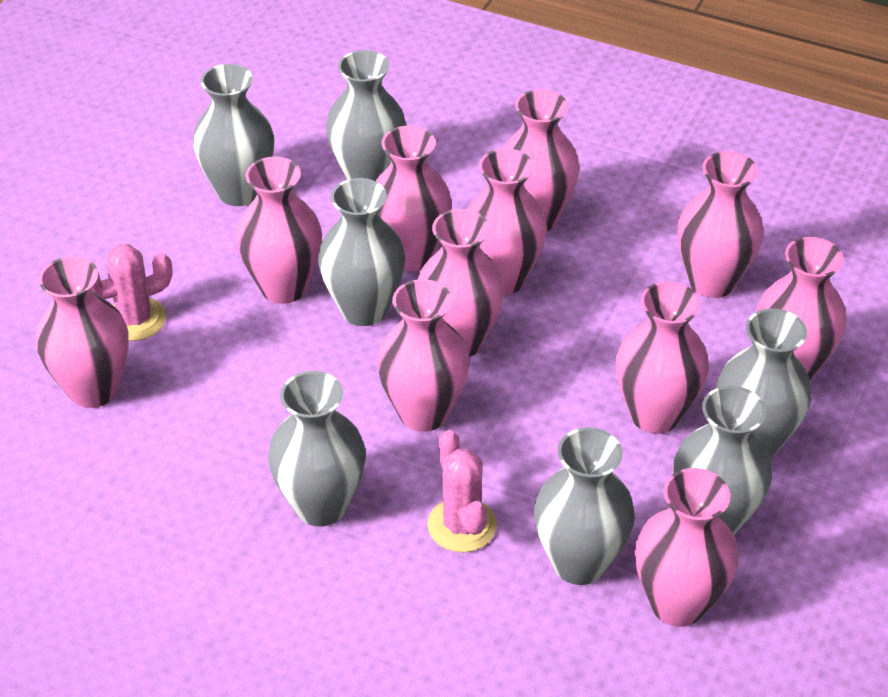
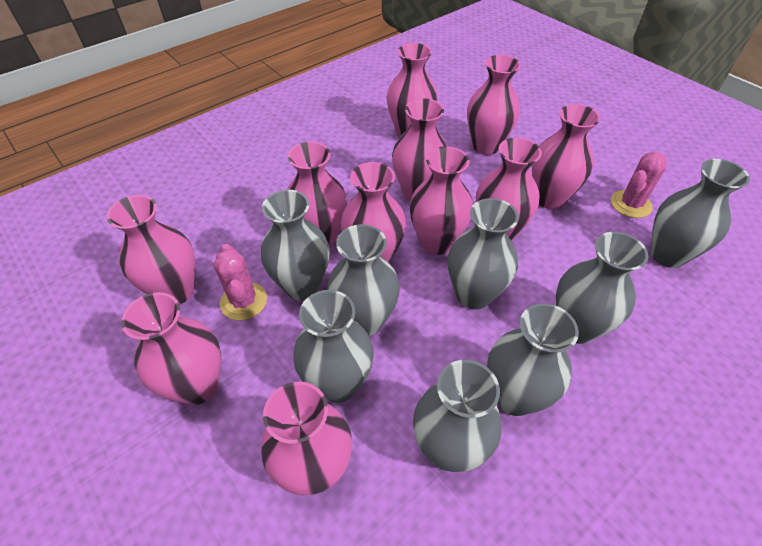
grey vase: [193,64,274,206] [268,371,366,527] [318,178,405,326] [326,50,406,181] [534,428,635,585] [673,386,772,535] [717,308,811,458] = 7 -> [261,190,330,300] [293,290,374,403] [327,224,400,336] [413,360,501,472] [448,198,519,309] [487,303,579,416] [556,232,649,344] [650,159,750,268] = 8

